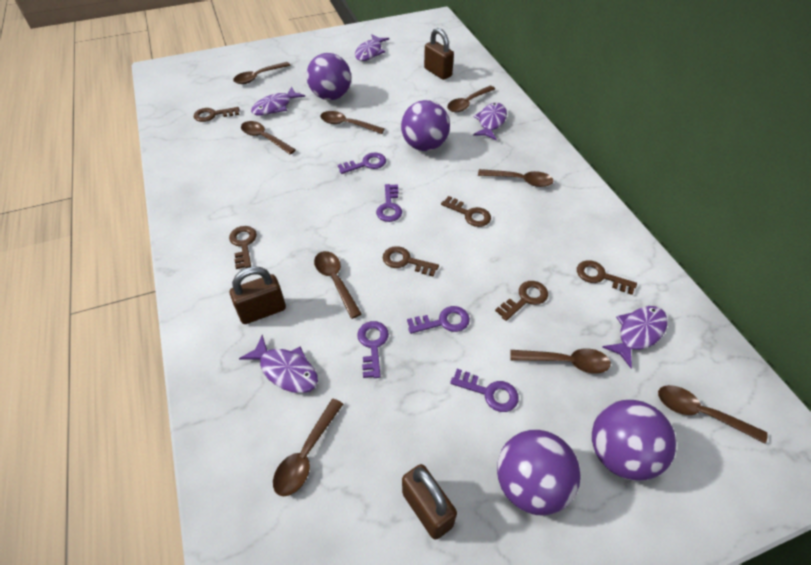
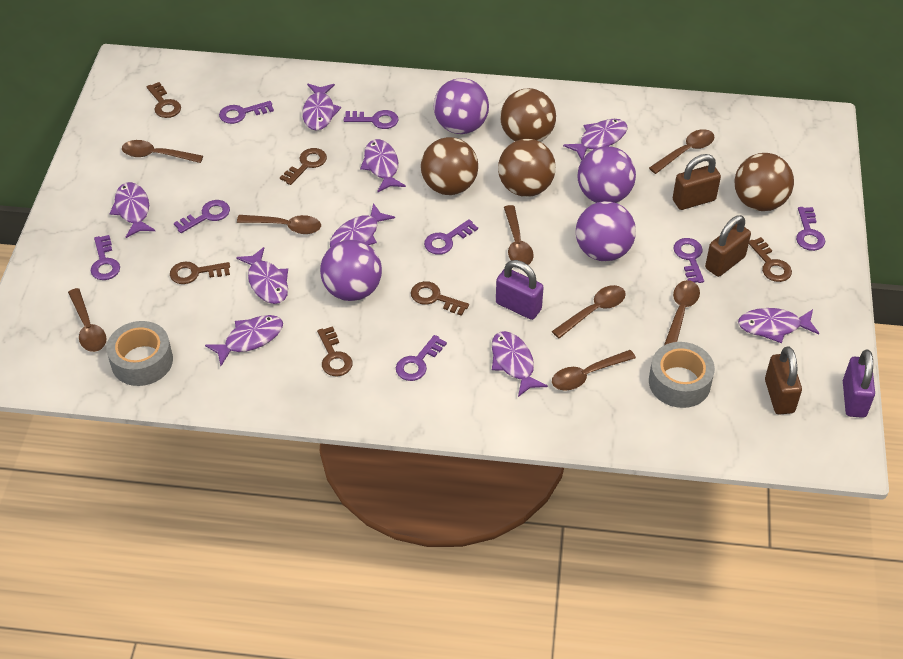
brown ball: none = 0 -> [421,137,478,195] [498,139,556,197] [500,88,556,142] [734,153,794,211] = 4
brown spoon: [233,62,291,84] [241,121,296,154] [273,399,343,497] [314,251,362,319] [320,111,385,134] [447,86,495,112] [478,169,554,187] [510,348,611,373] [658,385,768,444] = 9 -> [68,288,106,352] [122,140,203,163] [237,215,321,234] [504,205,534,265] [552,285,626,339] [552,350,636,391] [649,129,714,174] [664,280,700,345] = 8
grey tape: none = 0 -> [106,321,173,386] [649,342,715,408] = 2
purple fish: [239,335,318,393] [251,86,305,116] [355,34,389,61] [473,103,507,140] [602,306,668,368] = 5 -> [109,182,155,238] [205,315,283,366] [236,247,288,304] [302,84,341,131] [330,203,395,248] [360,139,406,193] [492,331,548,397] [563,119,627,160] [738,308,819,343] = 9
purple key: [338,153,386,174] [357,321,389,378] [376,184,402,222] [407,306,470,334] [450,369,519,412] = 5 -> [91,235,120,280] [174,200,230,233] [219,101,274,124] [344,110,399,129] [396,335,447,381] [424,219,478,255] [674,238,704,283] [796,207,825,251] = 8
purple padlock: none = 0 -> [496,260,544,320] [843,350,875,418] = 2

